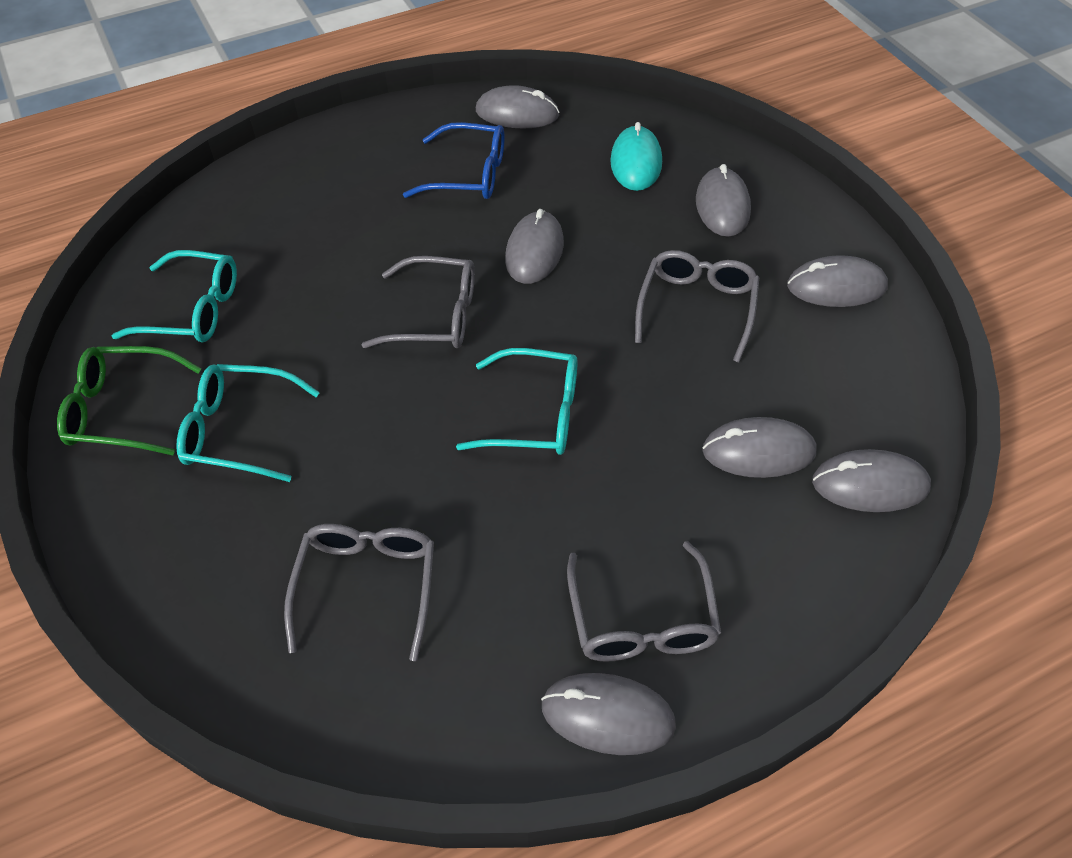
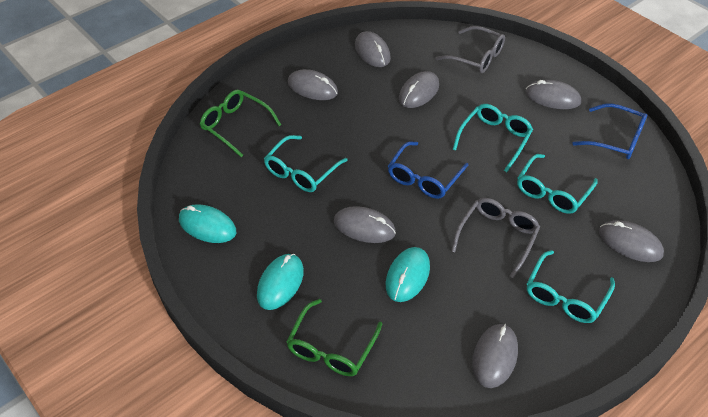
blue glasses: [403,122,505,199] = 1 -> [388,141,468,199] [573,103,647,159] = 2
green glasses: [57,346,201,455] = 1 -> [200,90,281,157] [286,299,382,376] = 2
grey glasses: [284,524,434,661] [362,256,475,348] [567,541,721,662] [635,250,759,362] = 4 -> [435,26,505,73] [451,198,540,278] = 2
turquoise glasses: [112,250,237,343] [176,364,320,482] [456,348,578,455] = 3 -> [264,135,348,192] [452,104,533,172] [517,154,598,214] [527,250,615,323] = 4
turquoise mouse: [610,122,662,191] = 1 -> [179,204,236,243] [257,254,304,310] [386,247,430,302] = 3

